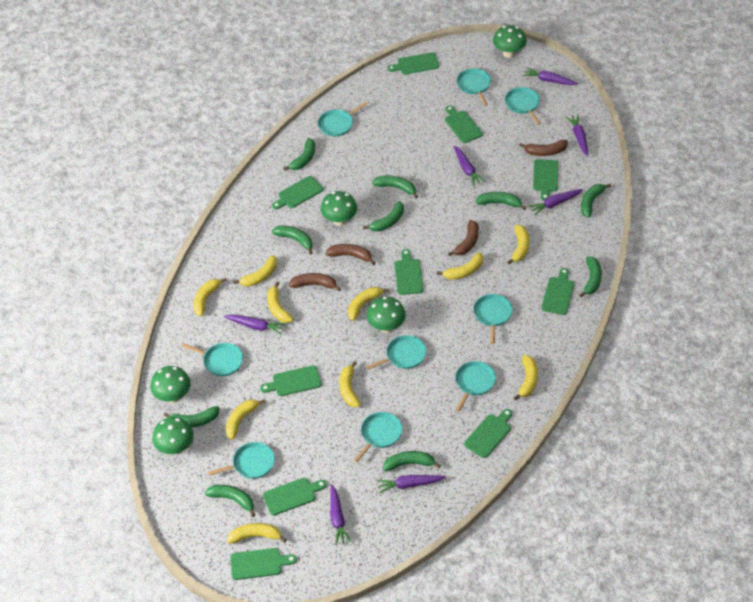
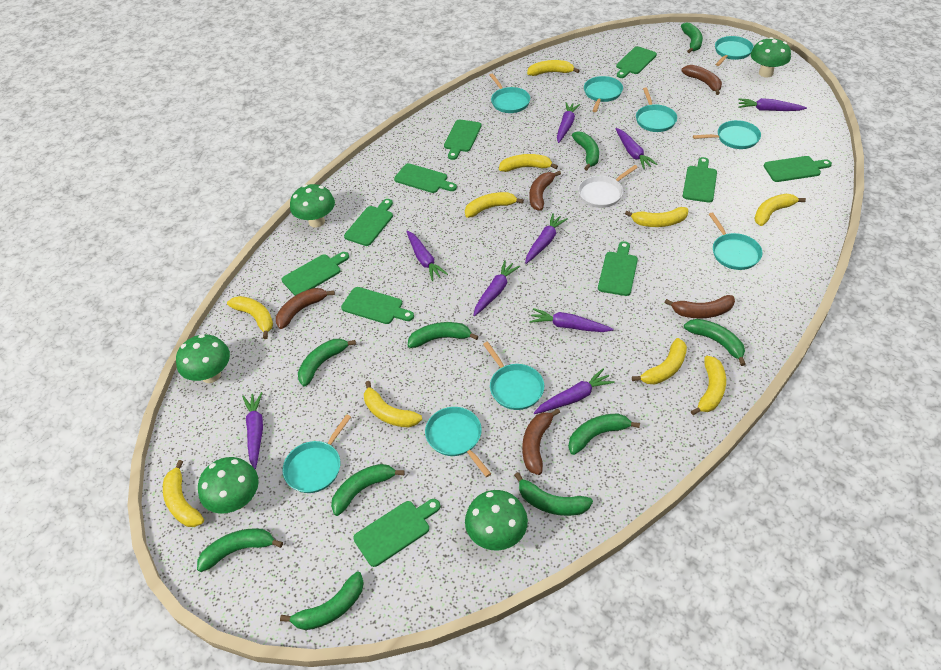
brown banana: [289,273,341,291] [325,244,375,265] [448,220,479,256] [519,140,568,156] = 4 -> [276,288,335,329] [523,409,560,475] [529,171,561,211] [664,295,735,318] [681,65,722,95] = 5
purple carrot: [224,314,286,334] [330,484,351,545] [377,475,446,494] [454,145,485,186] [523,67,578,85] [528,189,583,215] [566,115,588,156] = 7 -> [242,392,263,469] [406,230,448,281] [473,260,520,316] [525,213,568,264] [529,308,614,332] [534,369,615,414] [557,102,580,143] [615,128,658,169] [738,98,807,111] = 9
white pan: none = 0 -> [578,165,638,208] = 1

